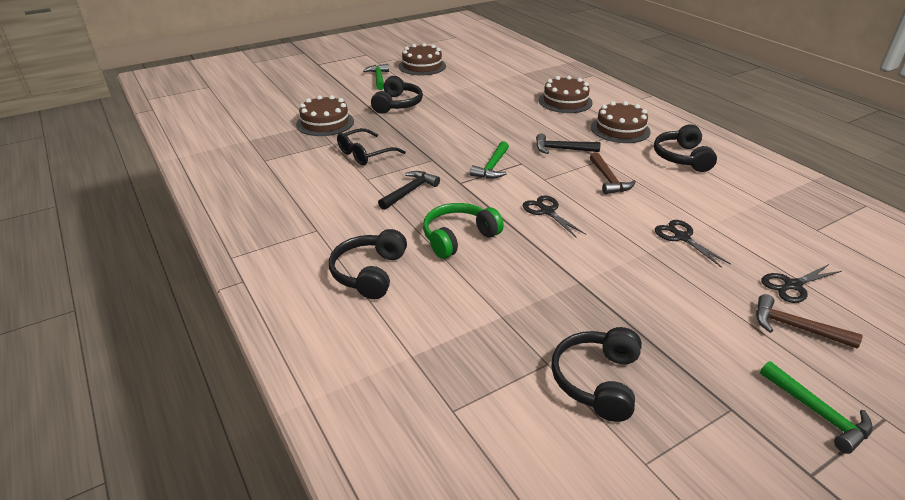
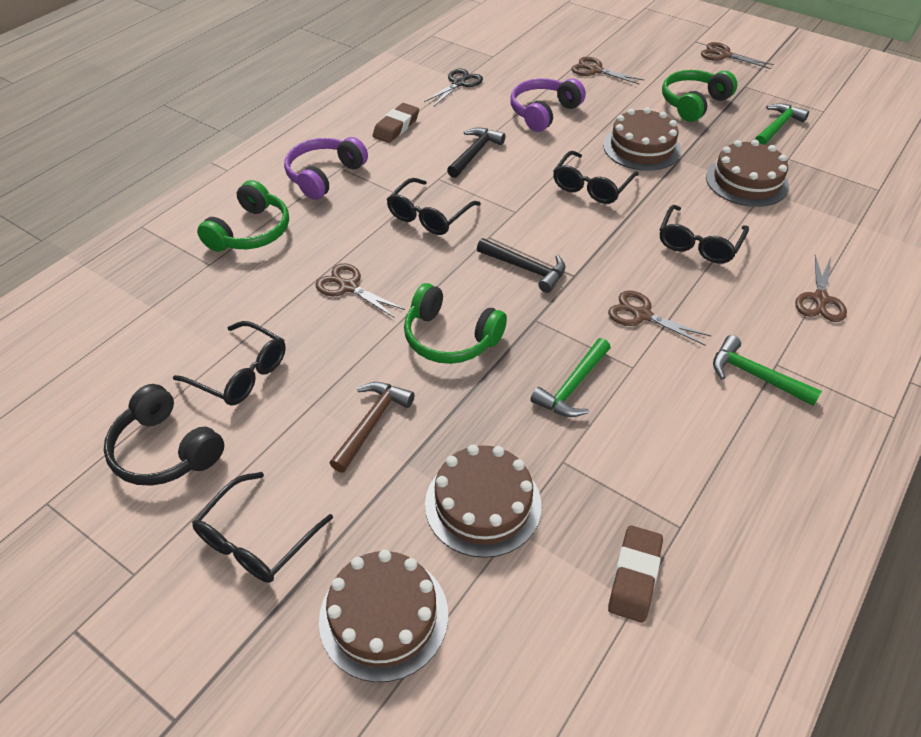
black glasses: [337,128,406,165] = 1 -> [173,321,286,406] [192,472,333,583] [386,178,481,235] [553,151,639,204] [660,205,749,264] = 5
black headphones: [329,229,407,299] [371,76,423,114] [551,327,642,422] [654,124,717,172] = 4 -> [104,384,224,486] = 1
black scissors: [523,195,586,238] [655,220,731,268] [761,264,841,303] = 3 -> [424,68,483,106] = 1
brown eraser: none = 0 -> [372,103,419,143] [608,525,663,623] = 2
brown hammer: [590,152,636,194] [756,294,863,349] = 2 -> [330,382,415,473] = 1
brown scissors: none = 0 -> [316,263,405,318] [571,57,644,85] [608,290,711,346] [701,42,774,69] [795,255,847,322] = 5
green headphones: [423,203,504,259] = 1 -> [197,180,289,252] [404,283,507,364] [662,70,737,122] = 3
purple headphones: none = 0 -> [284,137,368,200] [510,78,586,132] = 2

